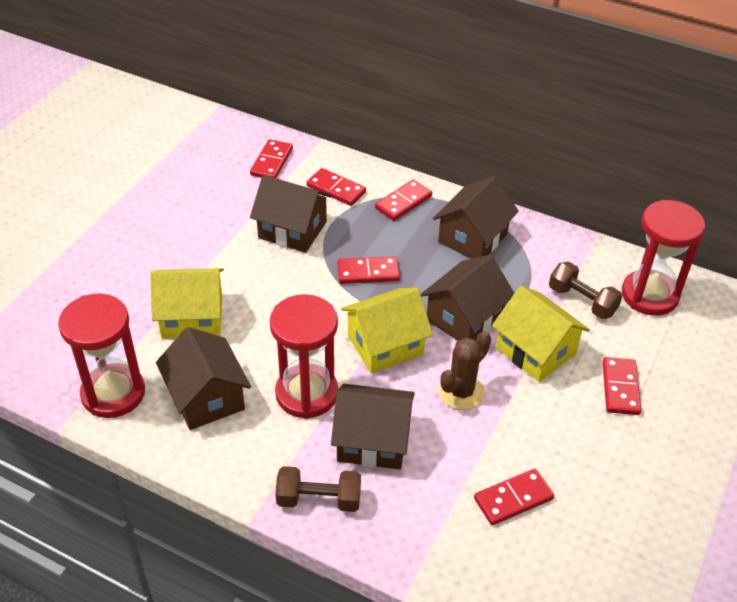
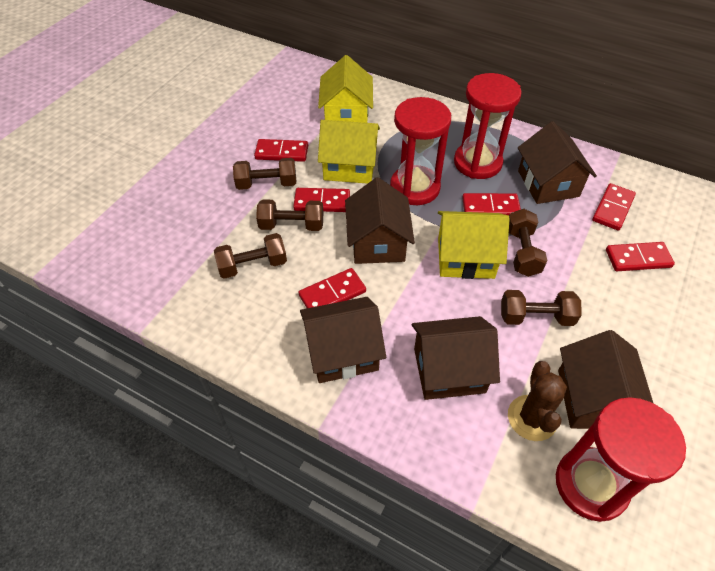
brown dumbbell: [275,466,361,512] [549,262,623,319] = 2 -> [214,233,287,279] [233,158,296,190] [256,199,323,231] [501,290,582,326] [509,209,547,277] = 5

